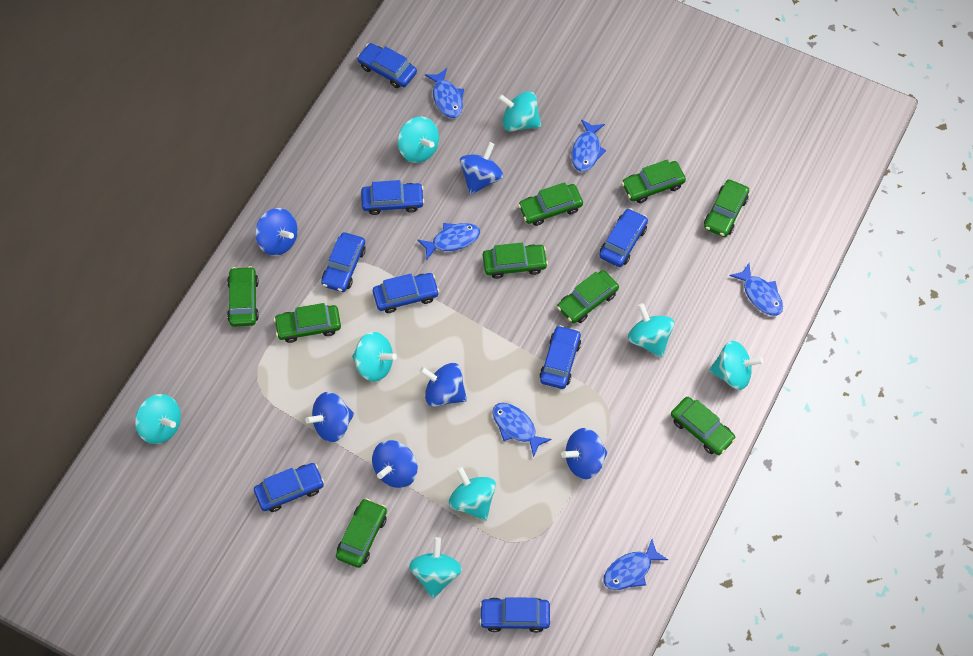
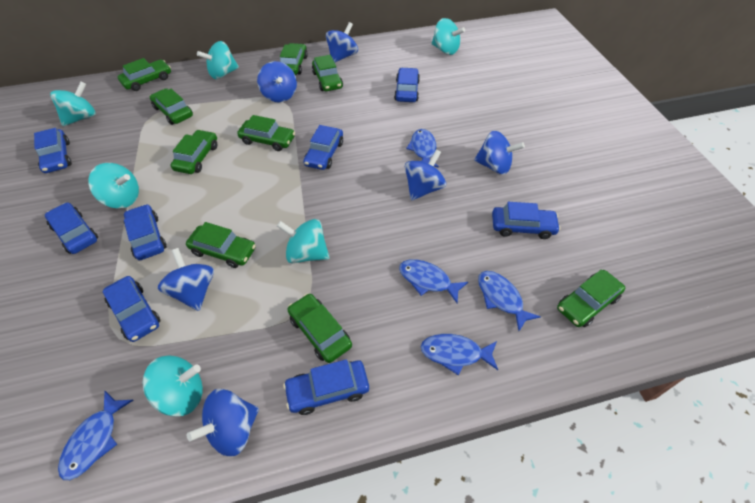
blue fish: [417,223,480,260] [425,68,464,118] [493,403,552,457] [571,119,606,172] [603,539,668,590] [730,263,783,316] = 6 -> [58,391,133,480] [399,259,468,303] [406,129,439,168] [421,334,498,375] [478,271,541,331] = 5
turquoise spinning top: [135,394,181,444] [352,332,397,382] [398,117,439,163] [409,537,462,599] [449,466,496,521] [498,91,541,131] [628,303,674,358] [709,341,763,390] = 8 -> [50,81,96,126] [88,163,139,209] [142,356,203,417] [197,41,239,79] [277,219,330,263] [431,18,465,55] = 6

